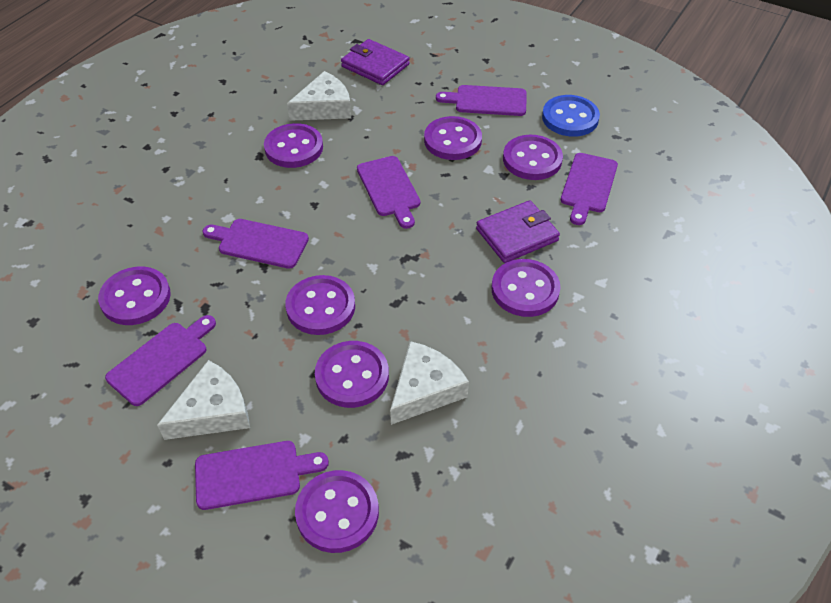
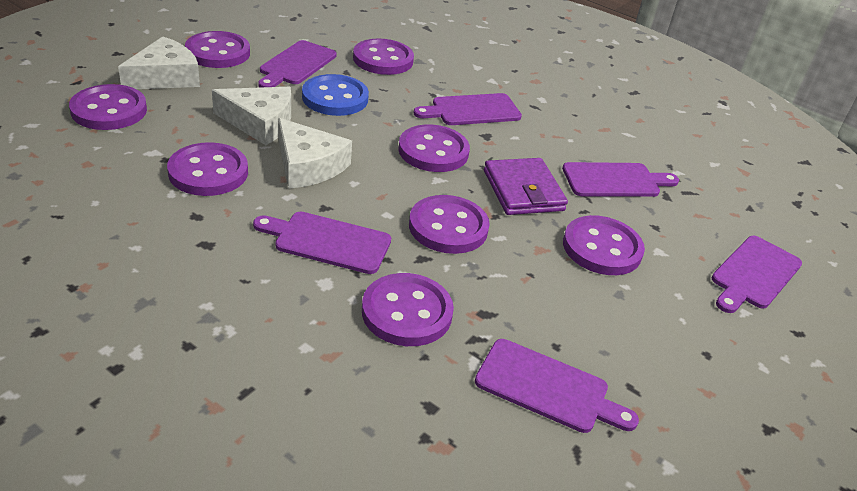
purple wallet: [341,39,410,85] [476,200,560,263] = 2 -> [484,158,568,215] = 1

